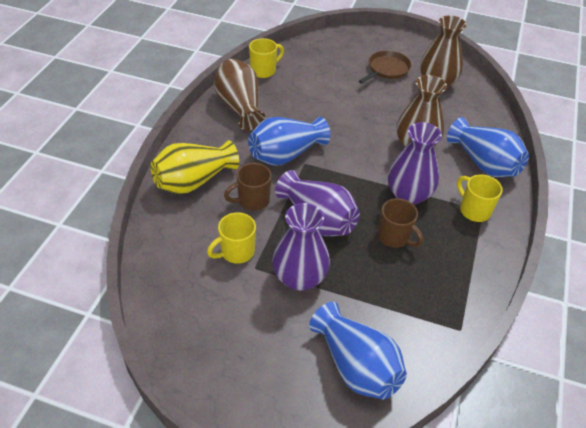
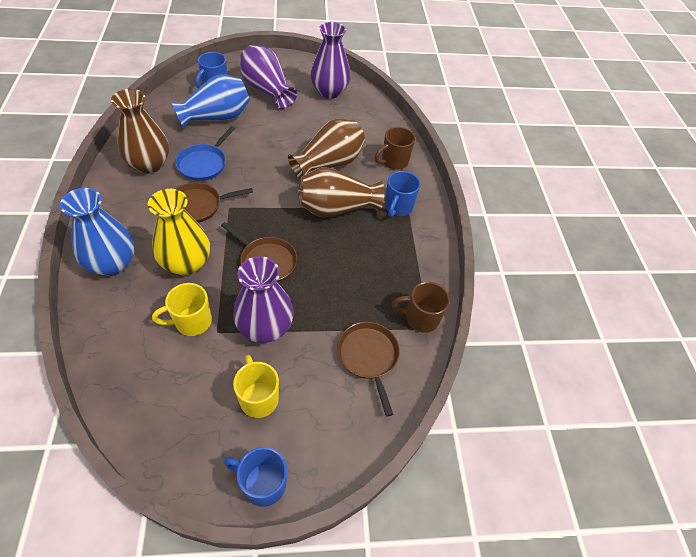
blue mug: none = 0 -> [196,52,227,88] [224,447,287,507] [385,171,421,217] = 3
blue pan: none = 0 -> [175,126,235,181] = 1
blue vase: [248,117,330,165] [309,302,407,400] [447,117,529,177] = 3 -> [60,188,135,276] [171,74,250,128] = 2
brown pan: [359,50,411,84] = 1 -> [175,182,253,223] [221,222,297,282] [337,322,400,417] = 3
yellow mug: [207,212,256,264] [249,38,284,78] [457,174,503,222] = 3 -> [152,283,212,336] [233,355,279,418] = 2

